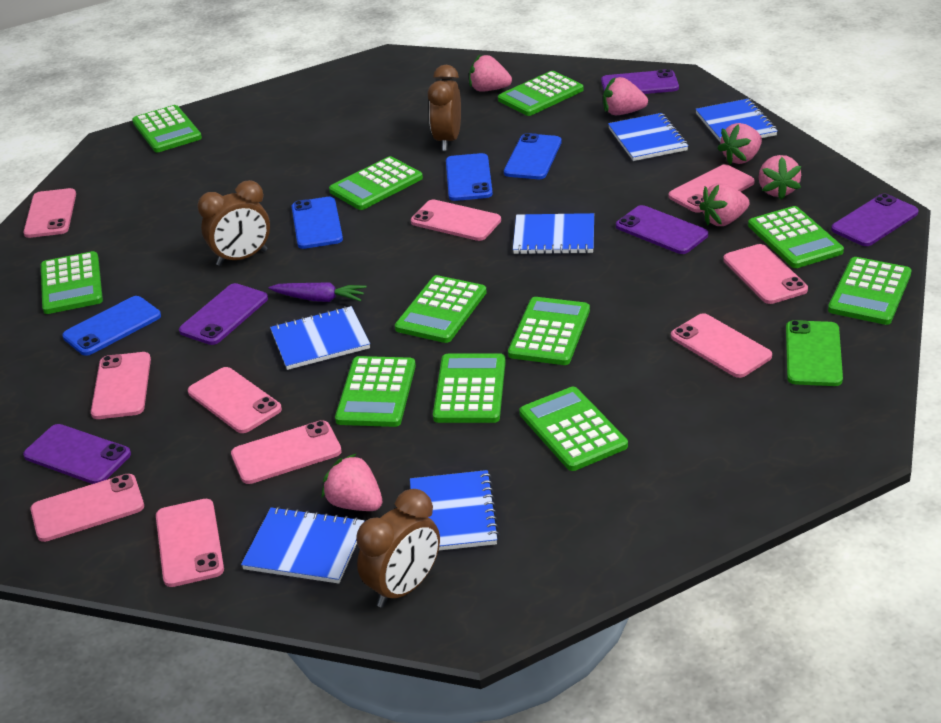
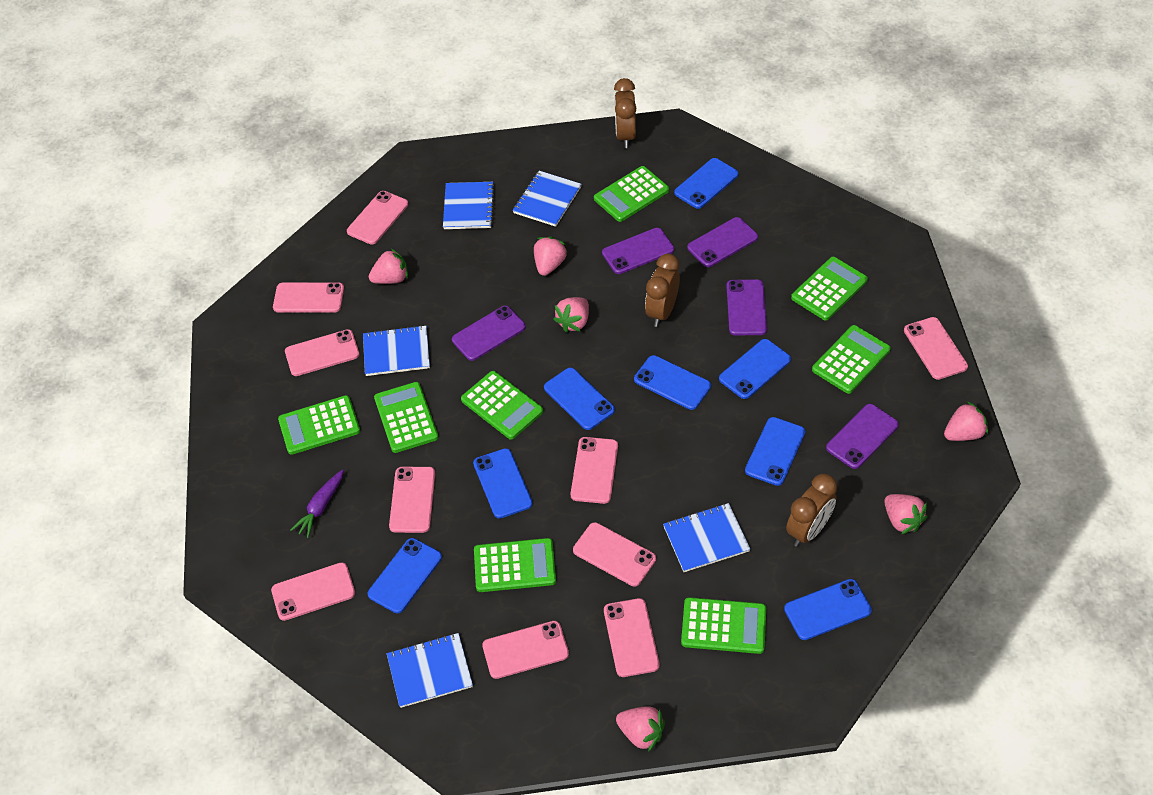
blue notebook: [241,507,365,584] [270,306,370,370] [410,470,499,551] [513,213,594,254] [608,113,688,161] [696,99,778,143] = 6 -> [363,325,430,376] [387,633,473,708] [443,182,495,229] [513,171,582,227] [663,503,750,572] = 5
blue phone: [62,296,161,356] [292,197,343,249] [446,153,493,201] [504,133,562,179] = 4 -> [368,538,442,613] [473,448,533,519] [544,368,615,430] [634,355,711,410] [674,158,738,209] [719,339,791,399] [745,417,805,486] [784,579,872,640] = 8
green calculator: [41,251,103,314] [132,105,202,152] [329,156,423,210] [335,356,416,427] [395,275,487,343] [433,353,506,423] [498,71,584,116] [508,297,590,365] [519,386,628,471] [748,206,844,268] [828,257,911,325] = 11 -> [278,395,360,455] [374,382,438,453] [461,371,543,440] [474,538,556,592] [594,166,669,222] [681,597,766,654] [791,257,868,320] [812,325,891,394] = 8
green phone: [786,320,843,386] = 1 -> none = 0

